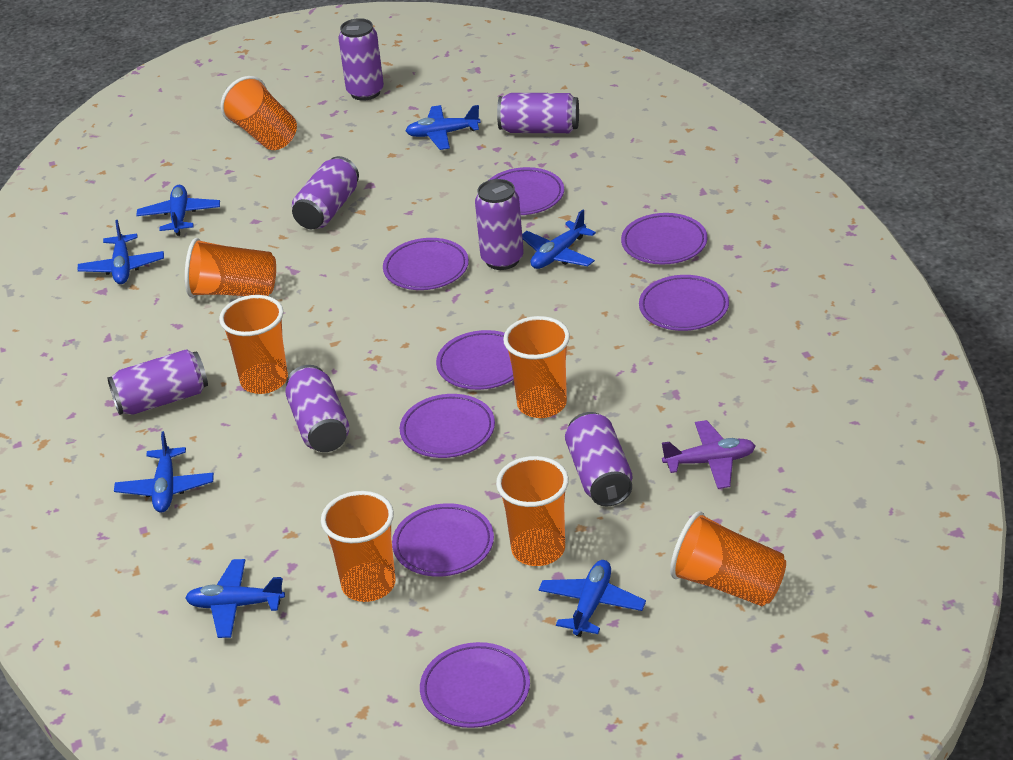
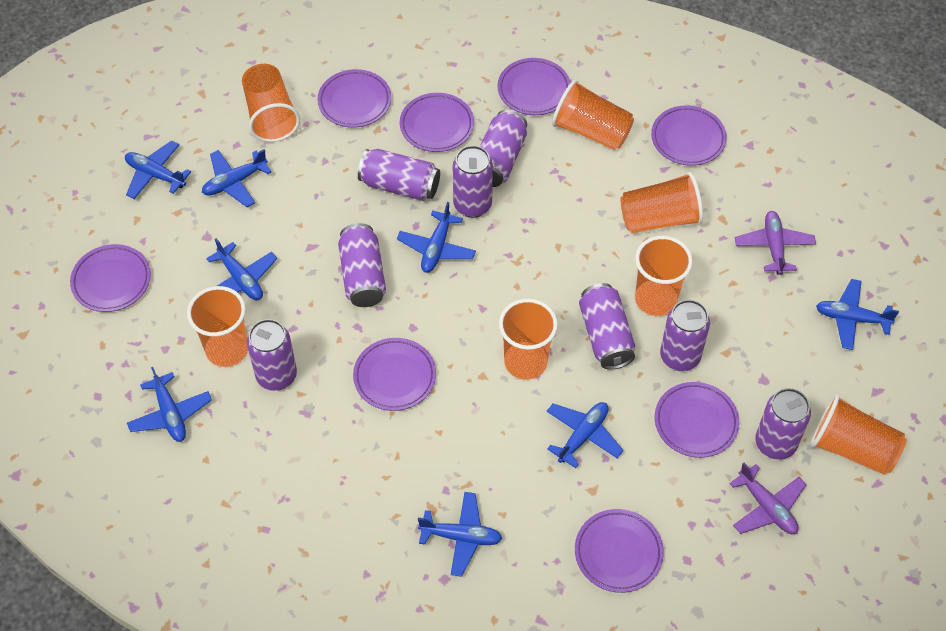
blue plane: [78,220,164,284] [114,431,214,512] [136,185,220,236] [185,559,285,638] [406,105,481,150] [522,210,596,269] [538,560,646,637] = 7 -> [125,140,191,199] [127,367,212,442] [202,149,271,207] [206,238,277,300] [397,202,476,273] [418,492,503,577] [546,402,623,468] [816,279,899,350] = 8
purple can: [107,349,208,415] [285,365,349,452] [292,156,359,229] [339,18,384,101] [475,179,524,270] [497,93,579,133] [565,412,632,506] = 7 -> [247,319,297,391] [338,223,386,307] [358,149,440,201] [453,145,493,218] [480,110,527,187] [579,283,635,370] [660,300,710,371] [755,388,811,460] = 8
purple plane: [662,420,755,489] = 1 -> [729,463,807,534] [735,211,816,275] = 2

